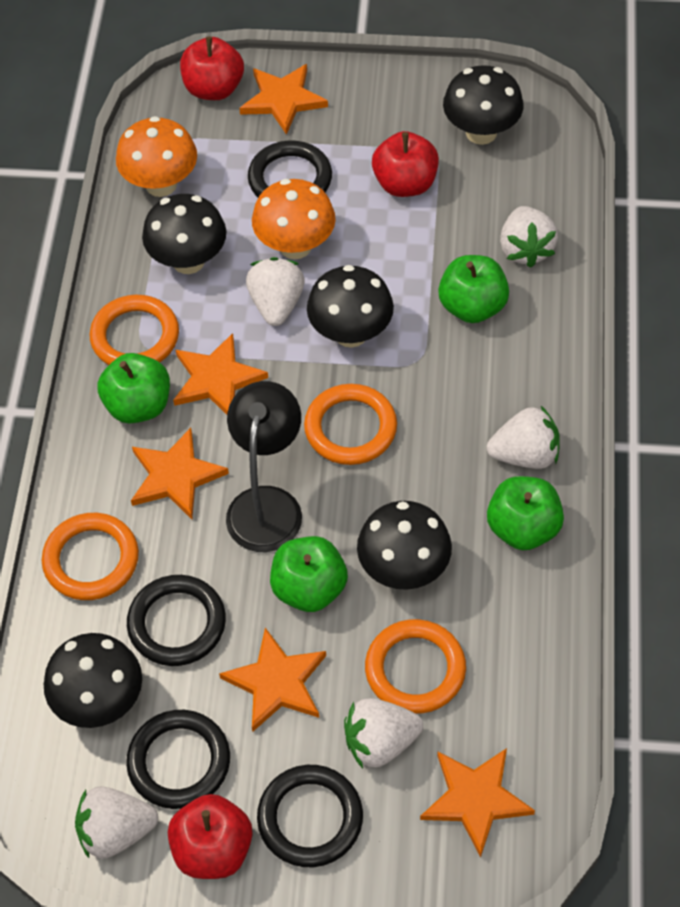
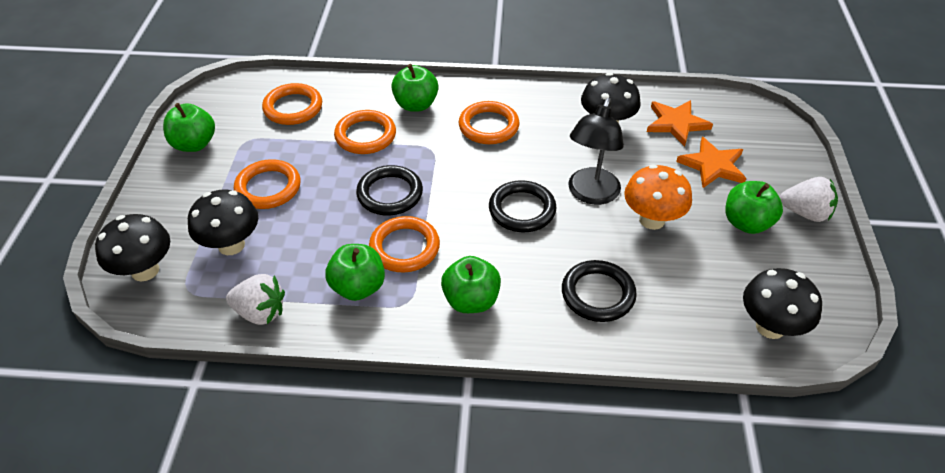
black mushroom: [44,633,142,728] [142,194,226,274] [307,265,394,348] [357,501,452,590] [443,65,524,145] = 5 -> [95,214,170,282] [188,190,258,255] [581,72,641,123] [743,268,822,339] = 4
black ring: [126,710,230,809] [127,575,226,666] [248,141,332,197] [257,765,363,867] = 4 -> [356,165,423,215] [489,180,557,232] [562,260,637,322] = 3
green apple: [97,353,170,423] [270,536,348,612] [438,255,509,323] [487,476,564,550] = 4 -> [163,103,215,152] [325,244,385,301] [391,64,439,112] [441,256,501,313] [726,181,783,234] = 5
orange mushroom: [116,116,197,197] [252,179,336,259] = 2 -> [624,164,692,230] = 1
orange ring: [42,513,139,600] [90,295,179,365] [304,384,397,465] [365,619,466,714] = 4 -> [234,159,301,209] [262,83,322,125] [334,110,396,154] [369,216,440,272] [459,101,520,144] = 5
orange star: [131,428,229,519] [173,333,268,415] [219,628,326,732] [239,64,328,135] [420,748,535,857] = 5 -> [647,100,713,146] [676,137,746,188] = 2
red apple: [168,794,253,879] [180,36,244,100] [372,131,439,197] = 3 -> none = 0
white strawberry: [75,786,158,859] [246,257,305,326] [344,698,423,768] [487,406,560,469] [500,206,558,268] = 5 -> [226,274,285,325] [780,177,838,222] = 2

